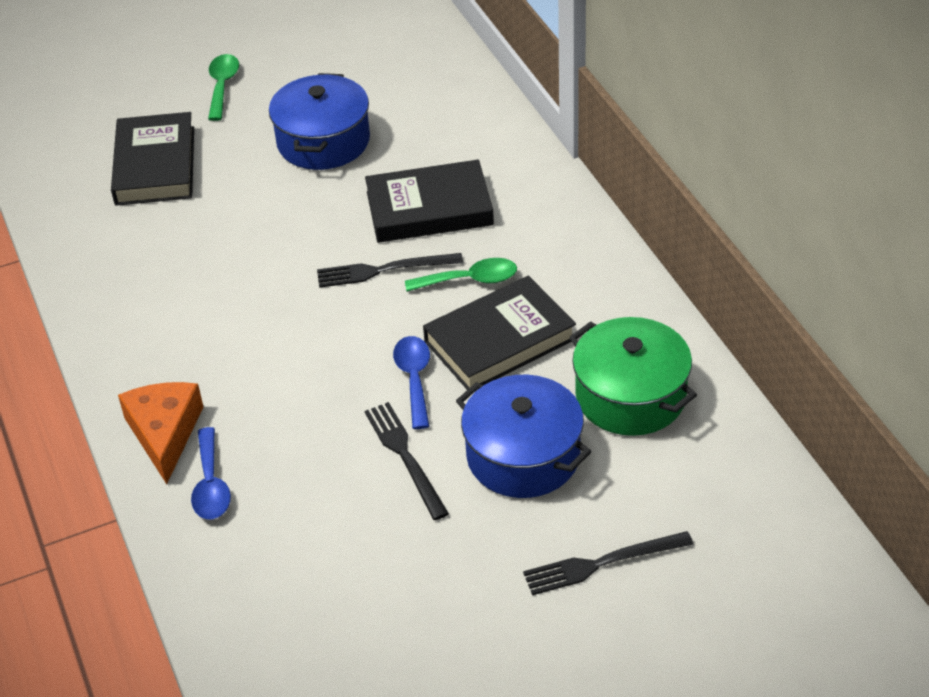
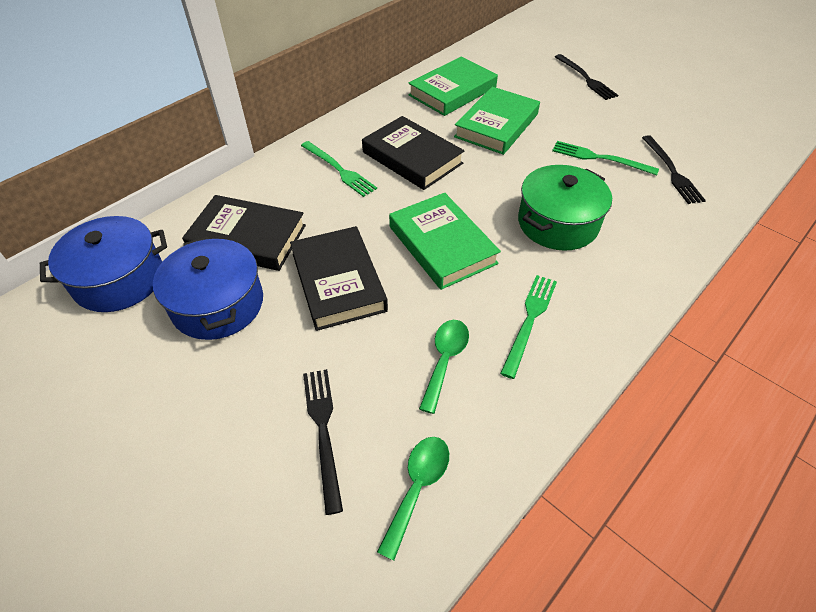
blue spoon: [191,427,231,519] [393,336,430,429] = 2 -> none = 0
green book: none = 0 -> [389,193,501,290] [408,57,498,116] [454,87,540,155] = 3
green fork: none = 0 -> [301,141,377,197] [500,275,557,379] [552,141,659,175] = 3
orange cheese: [118,382,203,484] = 1 -> none = 0

